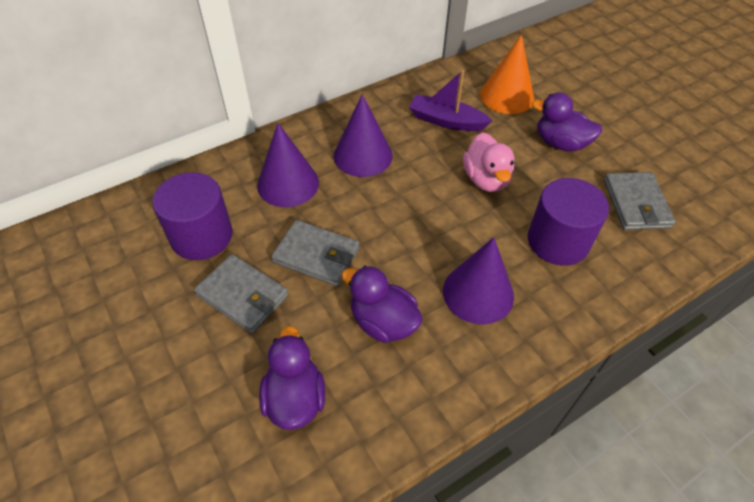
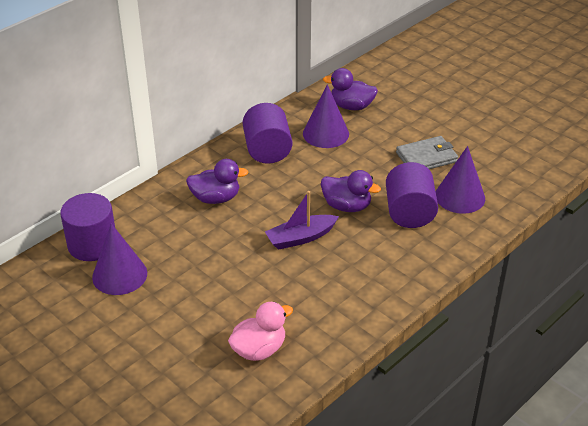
grey wallet: [194,254,289,334] [271,220,360,286] [604,172,676,230] = 3 -> [396,136,458,169] = 1
orange cone: [480,35,534,114] = 1 -> none = 0
purple cylinder: [152,172,233,260] [528,178,609,266] = 2 -> [60,193,115,261] [243,103,292,164] [386,162,438,228] = 3

